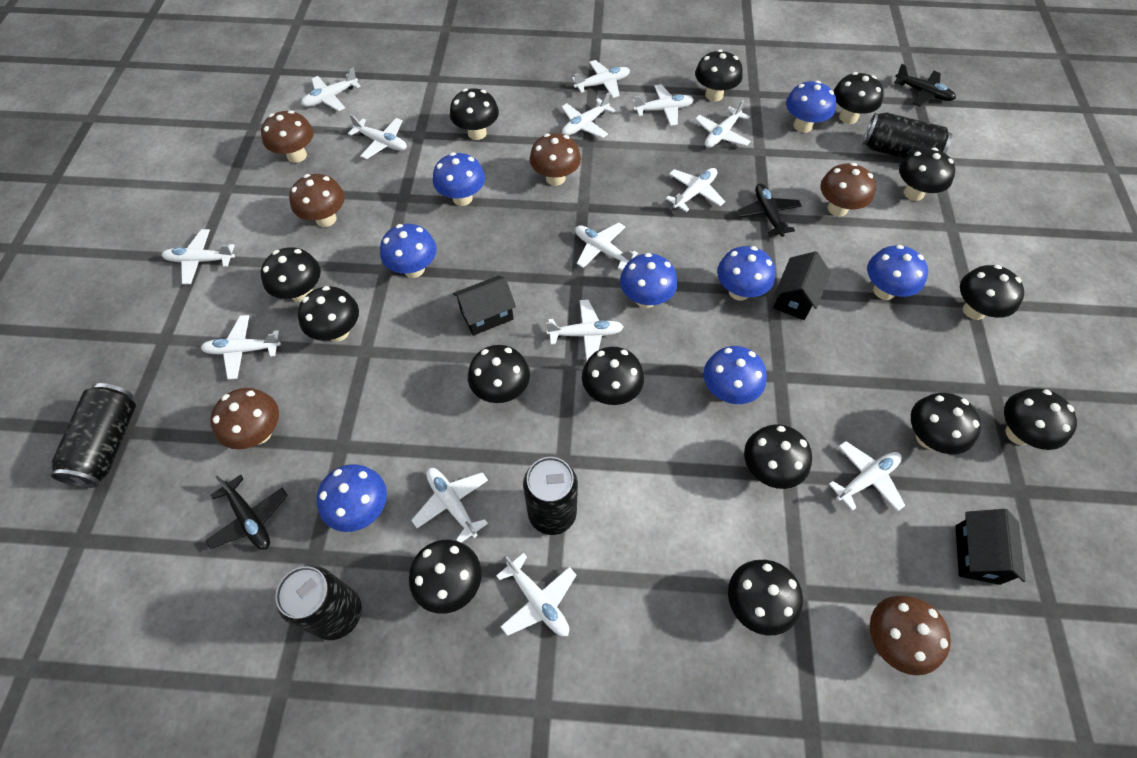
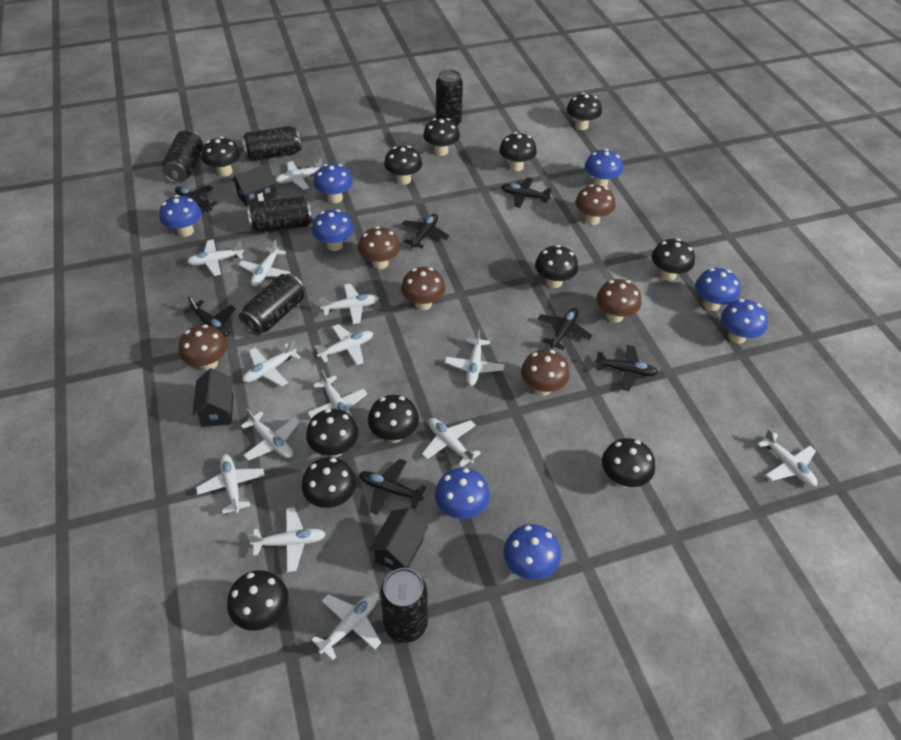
black can: [50,383,136,488] [275,565,362,640] [523,457,578,535] [863,112,952,159] = 4 -> [162,130,203,183] [239,273,305,335] [241,126,302,161] [247,196,313,232] [380,568,428,643] [436,69,463,127] = 6
black mushroom: [261,247,321,302] [298,286,359,342] [409,540,482,614] [450,89,499,140] [468,345,530,403] [582,347,644,405] [695,49,743,102] [728,560,803,636] [744,424,812,489] [833,72,884,124] [899,148,955,201] [911,393,981,454] [960,265,1024,320] [1004,388,1077,450] = 14 -> [202,137,240,176] [227,570,288,631] [302,457,356,508] [306,409,358,457] [368,395,419,443] [384,146,422,185] [423,118,460,156] [499,132,537,171] [535,245,578,288] [567,93,602,130] [602,438,655,487] [652,238,695,281] = 12
black plane: [205,475,288,550] [737,183,802,237] [894,64,956,106] = 3 -> [175,185,217,213] [183,296,236,337] [359,459,426,515] [401,214,450,248] [501,177,552,208] [538,308,592,350] [595,345,658,391] = 7

